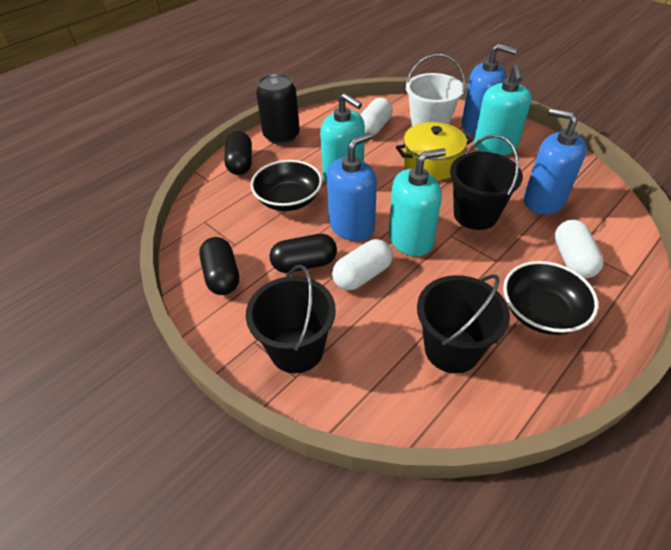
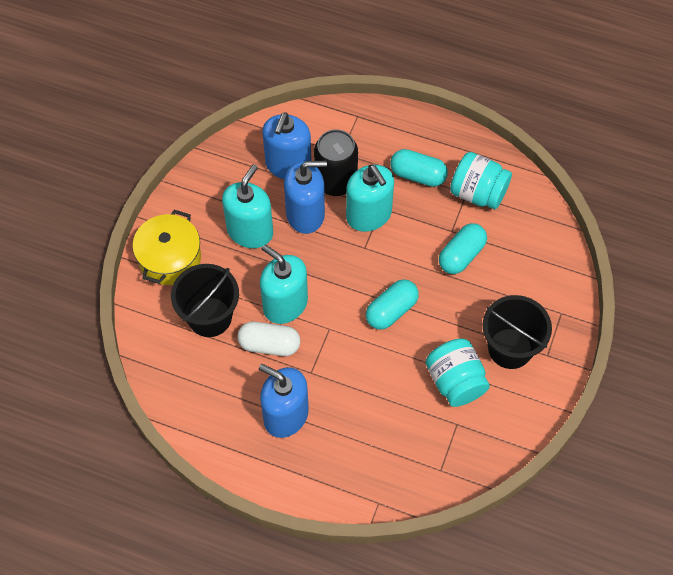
black bowl: [251,160,322,211] [503,261,598,335] = 2 -> none = 0
black bucket: [246,265,336,374] [417,274,510,373] [450,135,523,230] = 3 -> [171,264,239,337] [483,295,552,369] = 2
black capsule: [199,237,239,295] [224,131,252,175] [270,234,337,273] = 3 -> none = 0
turquoise capsule: none = 0 -> [366,279,419,330] [390,149,448,187] [439,223,487,274] = 3
turquoise jar: none = 0 -> [425,338,490,407] [450,152,512,210] = 2
white bucket: [406,54,465,127] = 1 -> none = 0
white capsule: [332,239,393,290] [360,98,393,136] [554,220,604,279] = 3 -> [238,322,300,356] = 1

